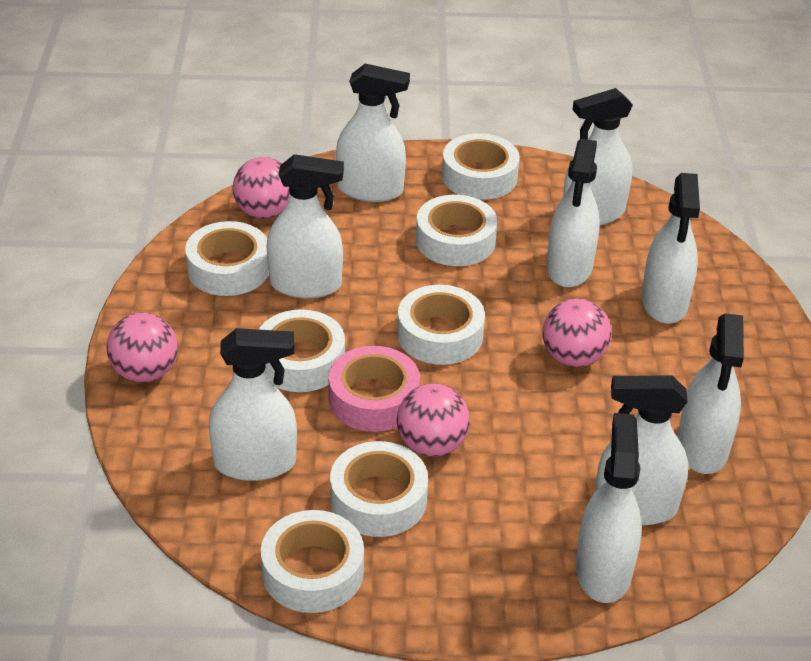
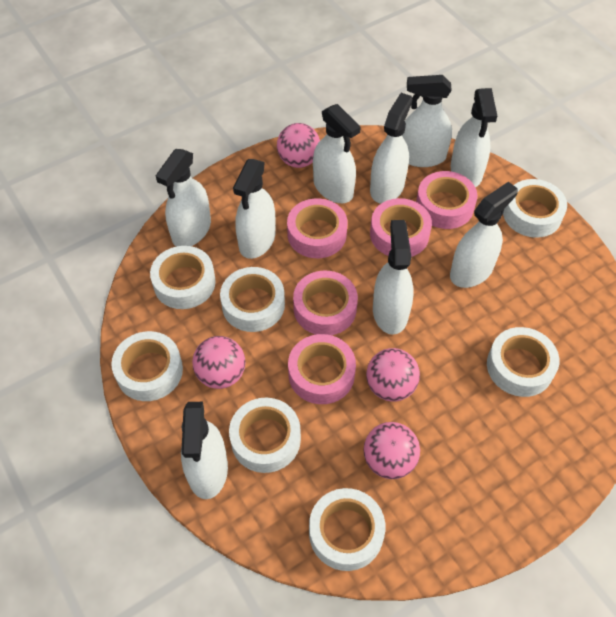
pink tape: [328,346,420,432] = 1 -> [287,198,347,258] [288,334,356,404] [293,271,358,335] [370,198,432,257] [416,171,477,229] = 5

